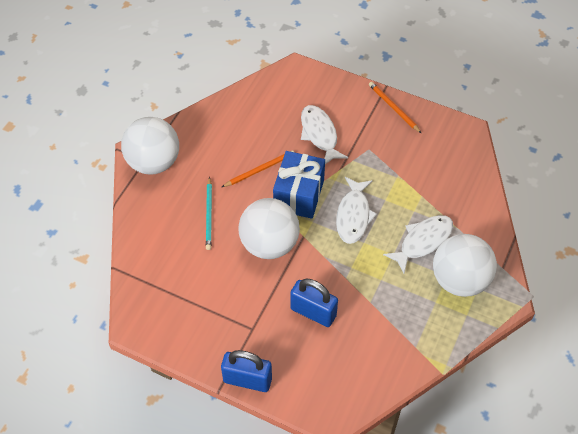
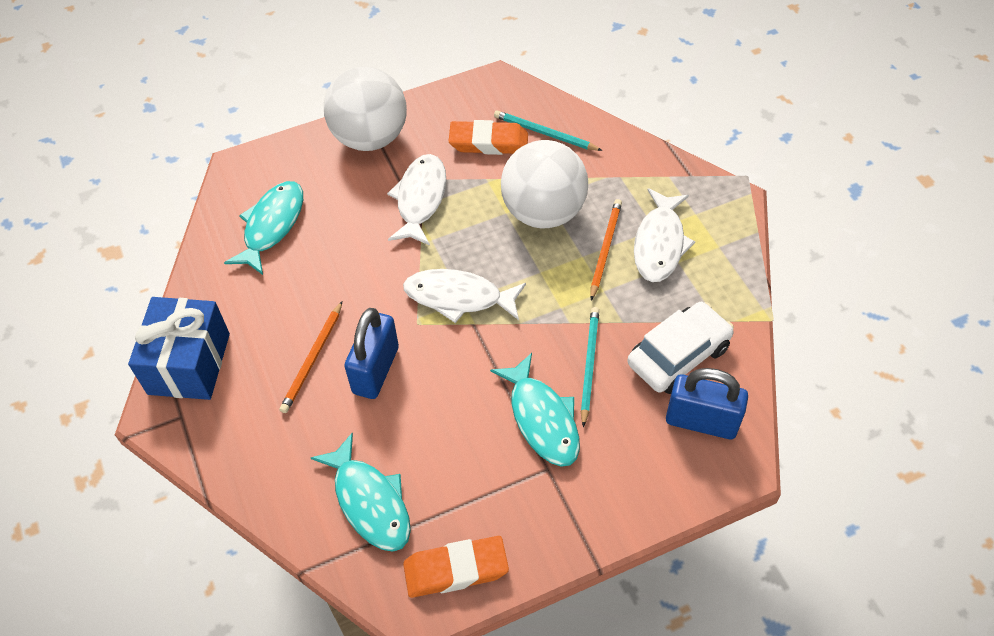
orange eraser: none = 0 -> [403,536,509,598] [449,120,528,155] = 2
turquoise fish: none = 0 -> [224,181,303,275] [311,433,411,552] [490,353,580,467] = 3
turquoise pencil: [206,177,212,250] = 1 -> [494,110,603,151] [581,307,599,427] = 2
white ball: [121,117,179,175] [238,198,300,259] [433,234,497,297] = 3 -> [324,67,407,151] [501,140,588,228] = 2
white car: none = 0 -> [627,302,734,394] = 1

